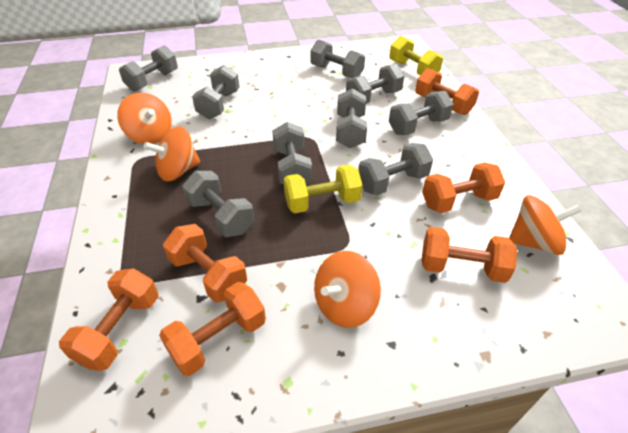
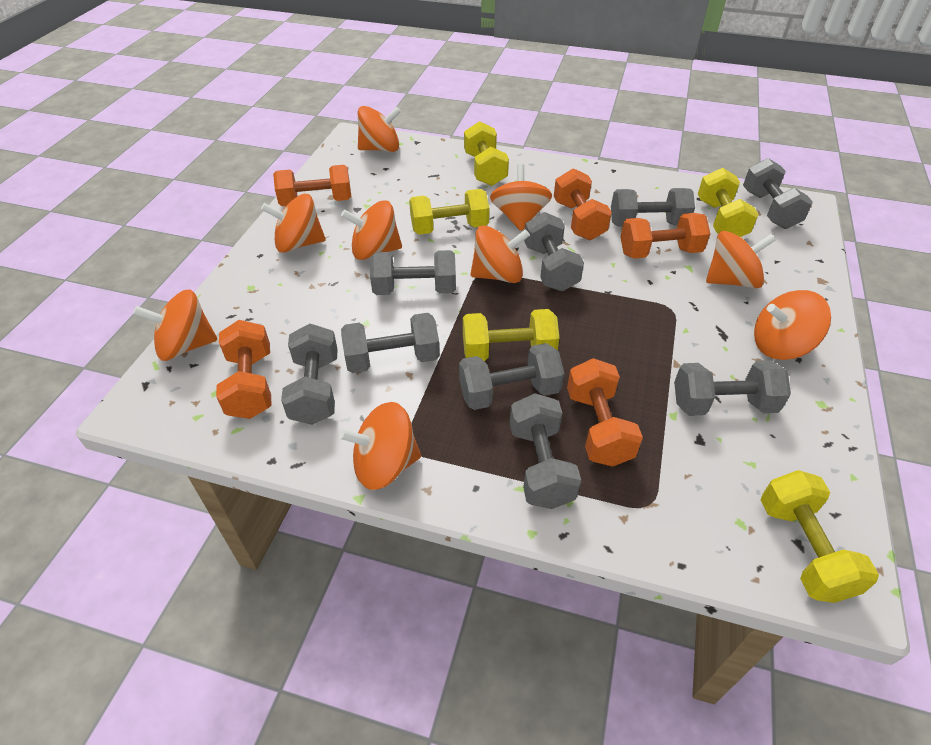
orange dumbbell: [59,268,159,371] [159,282,266,376] [163,224,247,303] [415,68,479,115] [422,162,505,213] [422,227,517,283] = 6 -> [216,320,272,419] [273,165,351,206] [554,168,612,240] [567,358,643,467] [621,213,710,259] = 5
orange spinning top: [117,93,172,144] [144,126,200,182] [314,251,381,328] [509,195,581,255] = 4 -> [133,289,218,361] [261,194,326,253] [339,402,421,490] [341,200,402,260] [358,106,401,152] [471,225,530,283] [490,164,552,231] [706,231,776,288] [754,290,831,360] = 9
yellow dumbbell: [283,165,363,213] [389,36,443,75] = 2 -> [409,189,489,235] [463,309,559,361] [464,121,509,186] [698,168,759,237] [760,470,879,603] = 5

